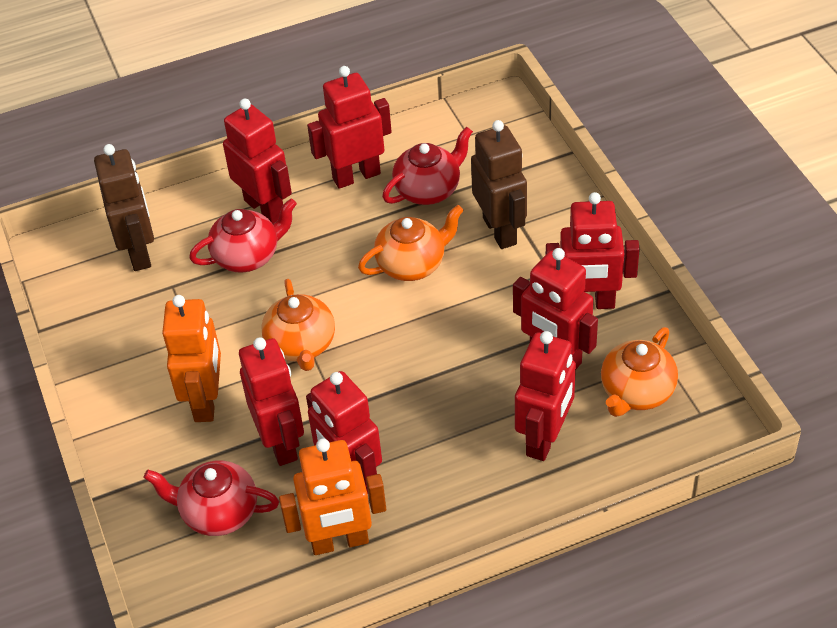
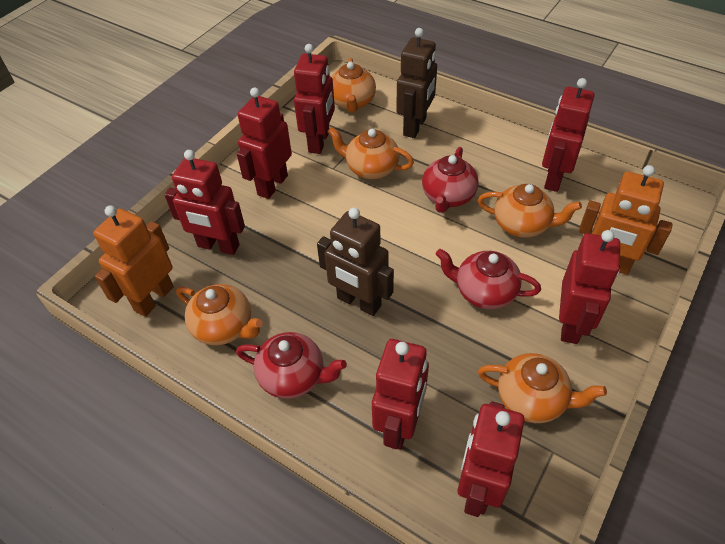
orange teapot: [261,279,335,371] [358,205,464,281] [601,327,678,417] = 3 -> [176,284,263,345] [327,127,414,179] [331,58,376,113] [478,184,582,238] [478,353,607,423] = 5

